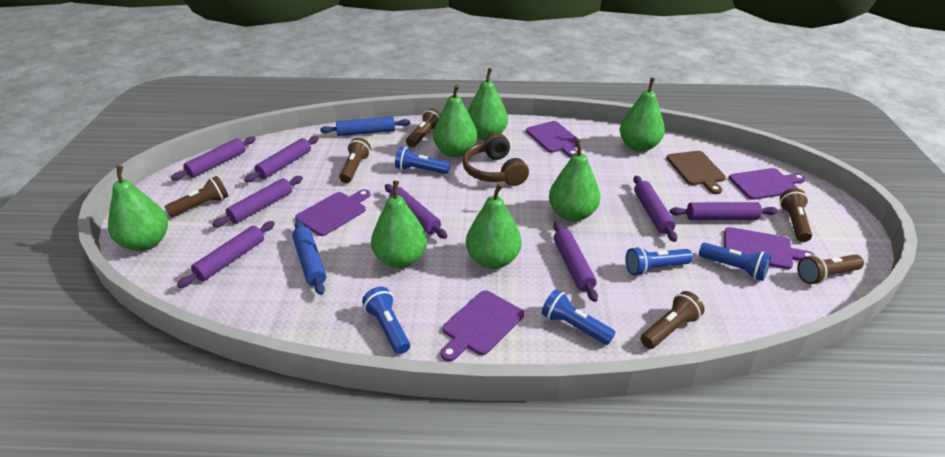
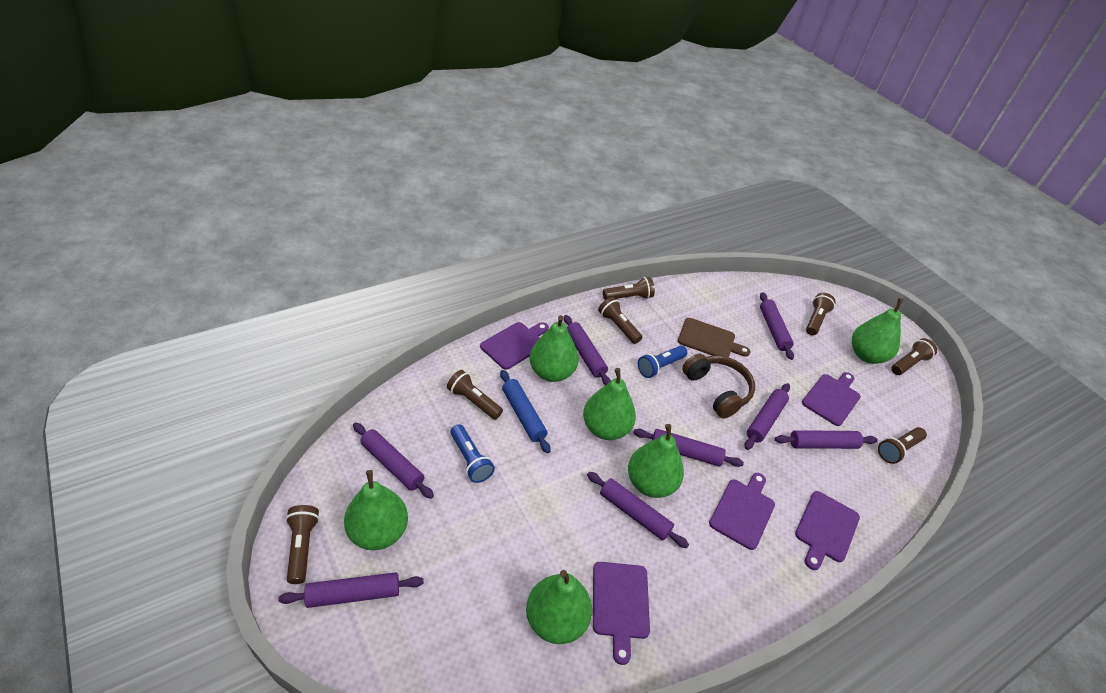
blue flashlight: [362,287,410,354] [395,147,450,174] [542,289,615,345] [625,247,693,276] [699,243,771,281] = 5 -> [450,424,495,483] [638,346,687,378] = 2
blue rolling pin: [292,220,326,295] [320,116,410,136] = 2 -> [500,370,551,454] = 1
brown flashlight: [165,176,228,217] [339,138,371,183] [406,108,441,147] [640,291,705,349] [780,188,812,242] [797,255,864,284] = 6 -> [286,505,320,584] [447,370,503,420] [598,297,642,344] [603,277,655,300] [806,293,836,335] [878,427,927,464] [891,338,937,375] = 7
green pear: [108,165,168,251] [371,181,427,268] [433,84,477,157] [466,183,522,269] [468,68,508,140] [549,139,600,222] [620,78,665,152] = 7 -> [344,470,408,550] [526,570,592,644] [529,315,579,382] [583,368,636,440] [628,424,684,498] [852,298,903,364] = 6

